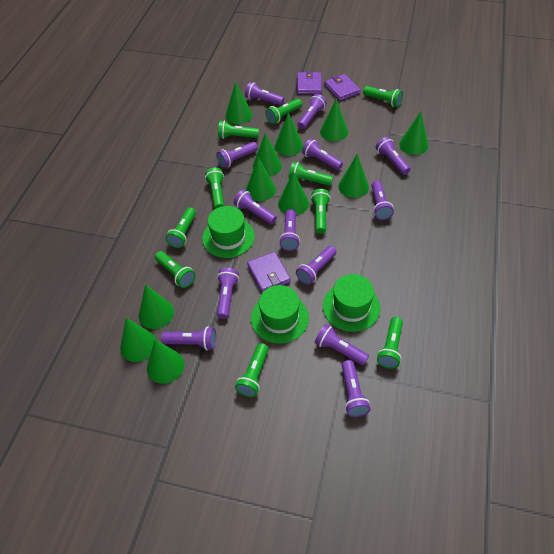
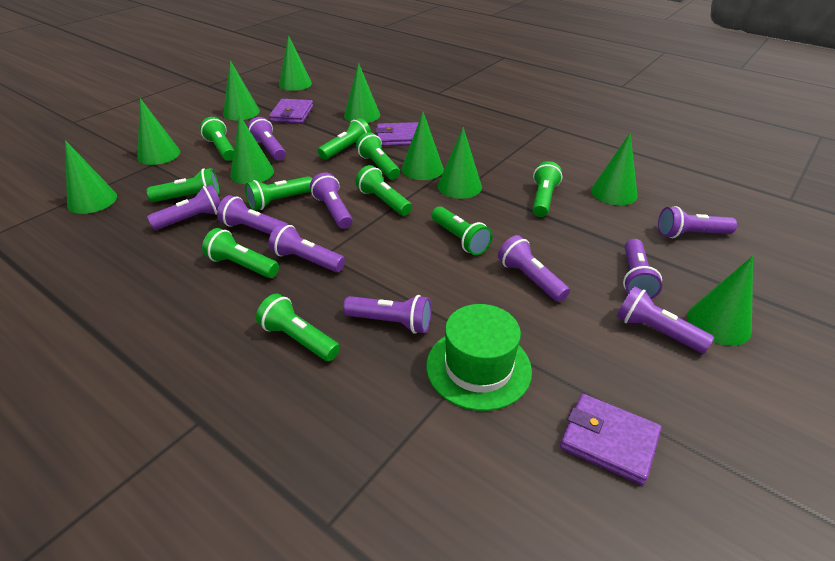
green cone: [120,318,156,362] [139,284,174,329] [147,339,184,384] [225,82,252,124] [246,157,276,201] [253,133,282,176] [275,112,303,156] [278,171,309,215] [320,98,348,141] [338,154,369,198] [399,112,428,155] = 11 -> [65,140,117,214] [137,98,180,165] [223,60,260,120] [230,115,274,184] [279,35,312,91] [344,63,380,123] [401,112,444,180] [438,127,482,199] [591,133,638,205] [687,256,753,346] = 10
green hat: [202,206,255,258] [251,285,309,344] [323,274,381,332] = 3 -> [426,304,532,411] = 1
purple flashlight: [161,327,216,350] [216,142,258,168] [217,268,239,319] [234,189,277,224] [245,82,284,106] [279,209,300,251] [296,246,336,285] [298,94,327,129] [302,138,343,170] [315,324,369,365] [342,360,371,417] [372,181,394,220] [376,137,411,175] = 13 -> [147,184,221,230] [217,195,288,235] [247,117,286,161] [268,223,345,272] [310,172,353,229] [343,295,432,334] [498,235,570,302] [616,286,714,353] [623,239,662,299] [658,206,737,238] = 10

